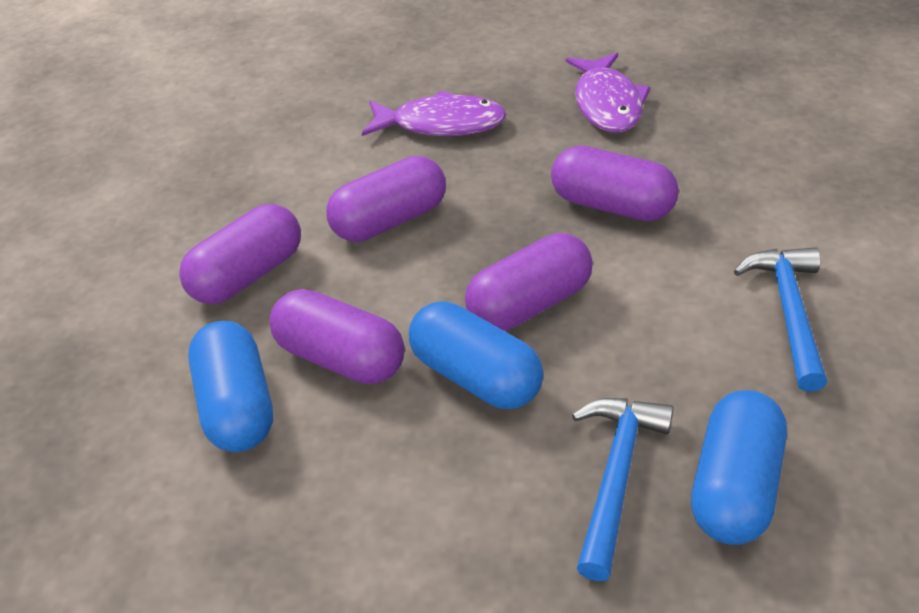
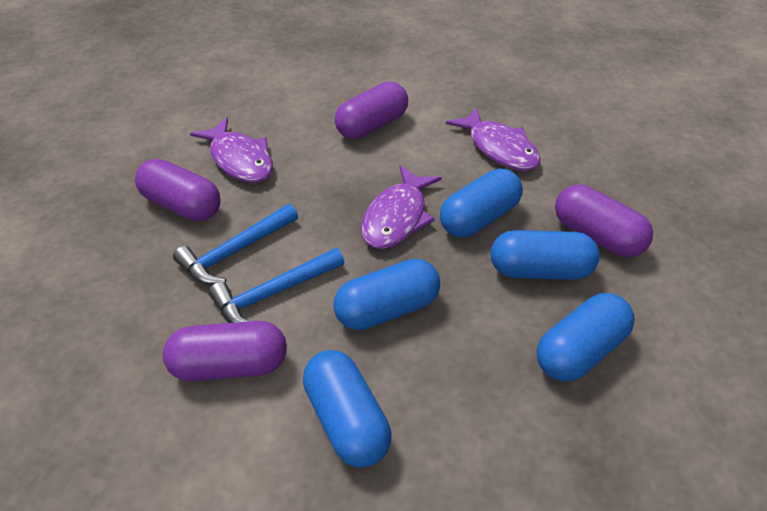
blue capsule: [188,321,273,452] [409,301,544,409] [691,390,787,545] = 3 -> [303,350,392,468] [333,259,440,330] [440,168,523,237] [491,230,600,280] [537,293,635,382] = 5
purple capsule: [179,204,301,304] [270,289,405,384] [326,156,446,242] [465,233,593,331] [551,146,679,221] = 5 -> [135,159,221,221] [163,321,287,381] [335,82,408,139] [555,185,653,257] = 4
purple fish: [362,91,507,136] [566,53,651,133] = 2 -> [190,117,273,183] [361,165,442,249] [446,107,541,171] = 3

